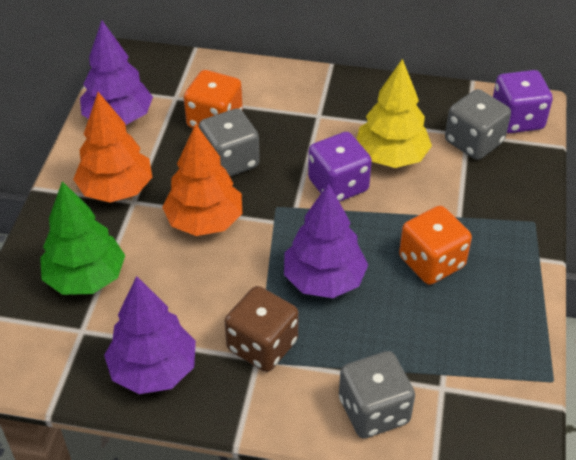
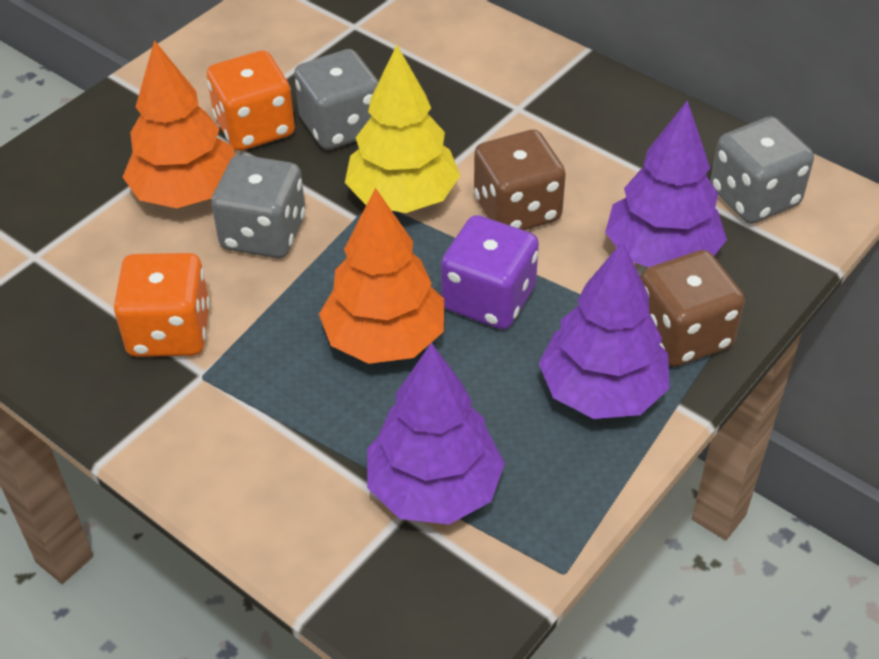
brown dice: [225,286,299,372] = 1 -> [474,130,566,230] [641,250,745,367] = 2
green tree: [40,181,125,295] = 1 -> none = 0
purple dice: [308,132,372,202] [493,70,553,133] = 2 -> [441,215,539,330] = 1

